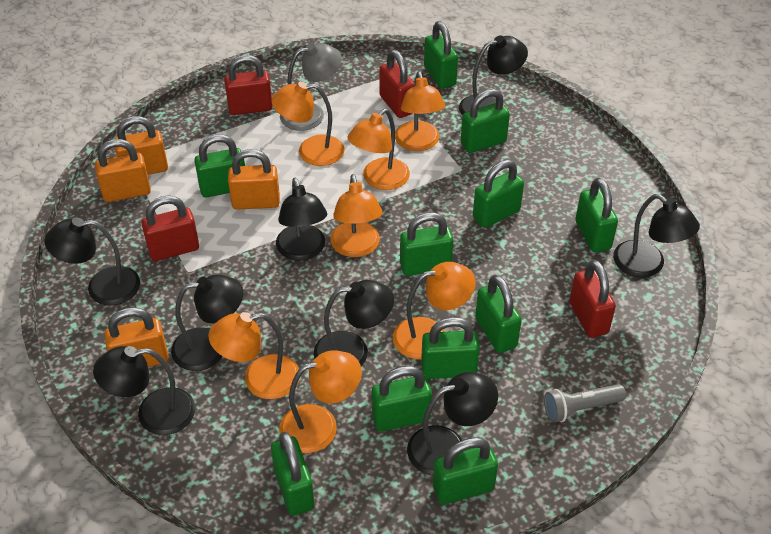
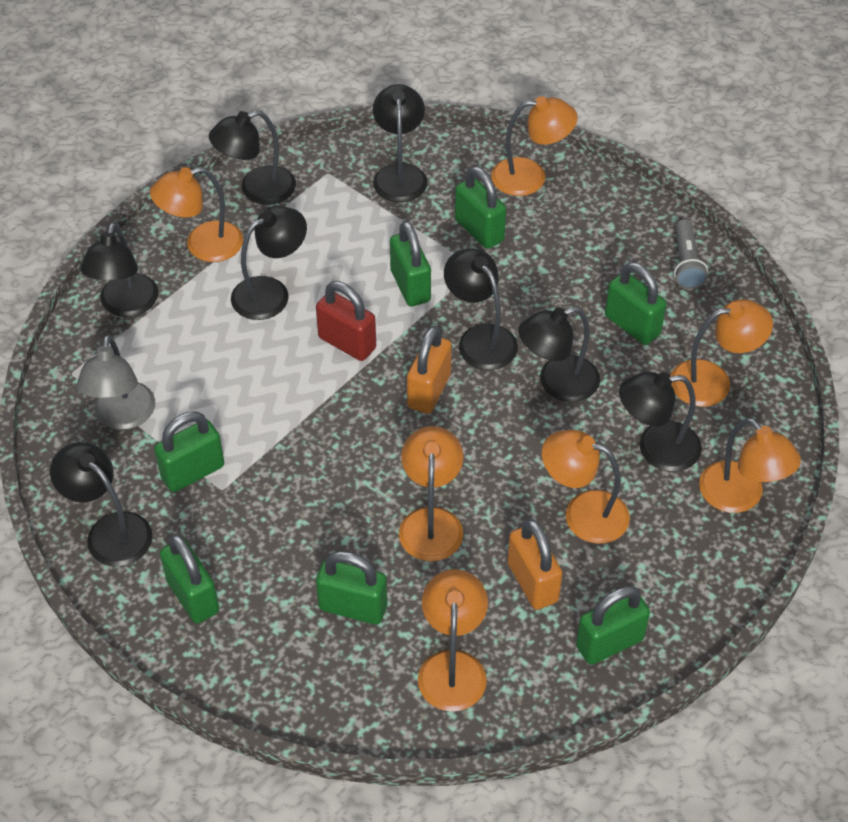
green padlock: [194,134,245,198] [271,432,315,516] [372,366,432,432] [400,212,454,276] [421,317,480,379] [424,21,458,89] [433,437,498,505] [461,89,510,153] [473,160,524,228] [475,275,522,353] [575,178,618,252] = 11 -> [154,411,224,492] [160,534,219,624] [316,551,387,625] [390,221,431,307] [455,166,506,249] [576,586,650,665] [605,262,666,345] = 7
orange padlock: [95,139,151,202] [105,307,168,367] [115,116,168,175] [228,149,280,210] = 4 -> [407,326,452,414] [507,519,563,610] = 2
red padlock: [141,195,199,261] [224,55,273,115] [379,50,415,118] [569,260,616,338] = 4 -> [316,281,376,361] = 1

